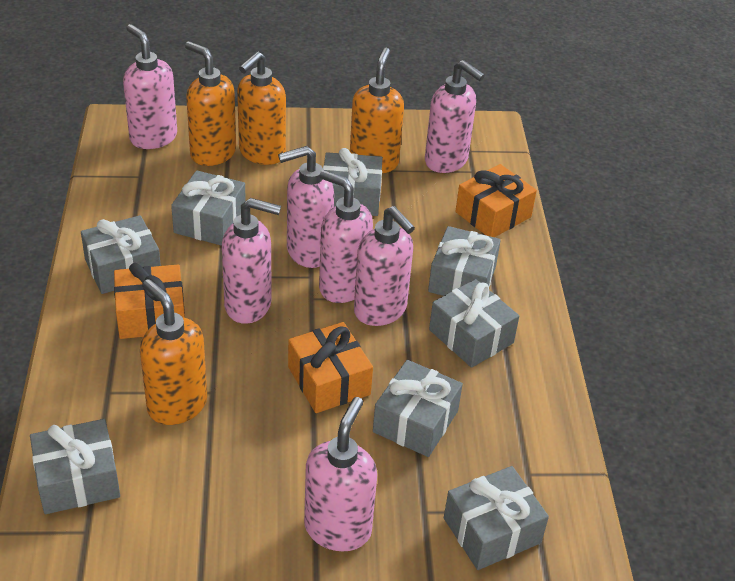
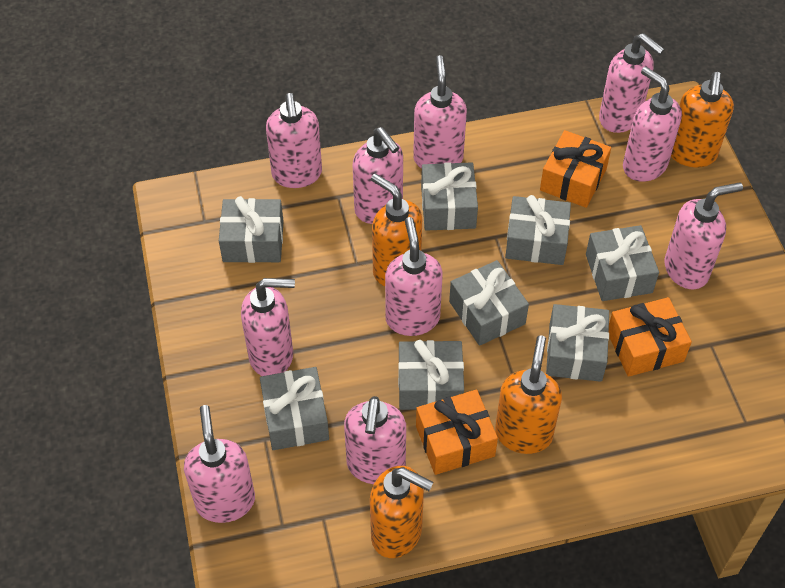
pink soap dispenser: [123,24,177,149] [222,198,281,324] [278,146,334,268] [304,397,377,551] [319,170,373,303] [354,206,415,326] [425,60,485,173] = 7 -> [184,405,255,523] [241,278,295,376] [266,93,322,188] [344,396,406,484] [353,127,403,224] [385,217,443,336] [413,55,467,169] [599,33,665,133] [623,67,682,182] [665,182,743,290] = 10

